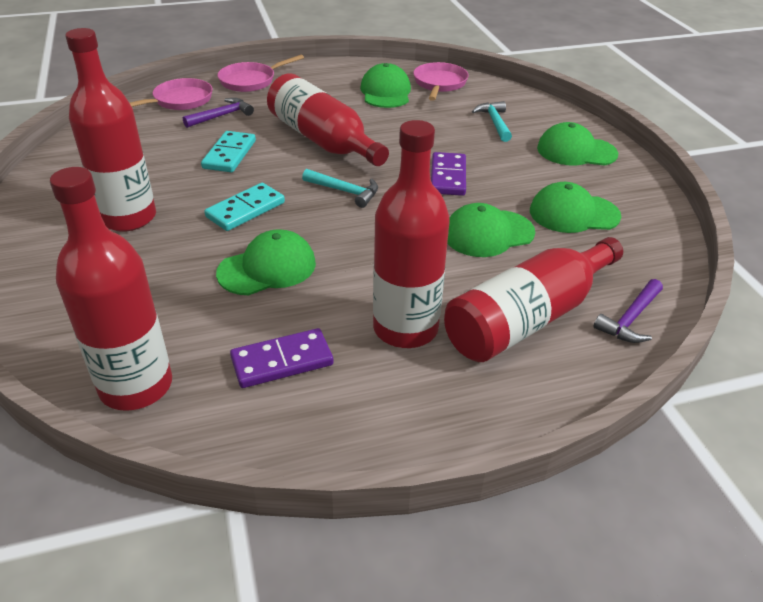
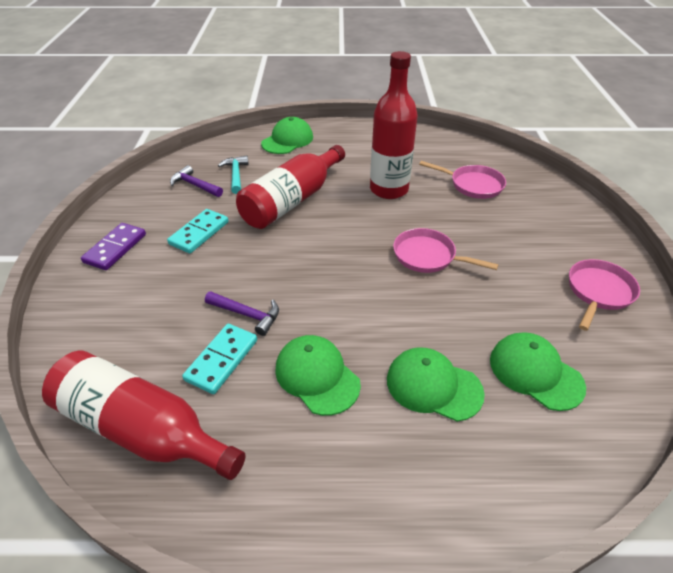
green cap: [216,229,316,295] [360,63,411,108] [447,203,535,257] [530,182,621,233] [537,122,618,166] = 5 -> [261,117,313,154] [275,335,361,416] [387,347,485,422] [490,332,586,411] = 4
purple domino: [230,328,334,388] [431,152,466,196] = 2 -> [81,223,146,270] = 1
red bottle: [50,167,172,411] [65,28,156,232] [267,73,389,166] [373,120,450,348] [444,237,623,362] = 5 -> [42,350,246,480] [236,145,345,229] [370,51,418,199] = 3
turquoise hammer: [302,169,378,208] [472,101,512,142] = 2 -> [218,156,249,194] = 1

